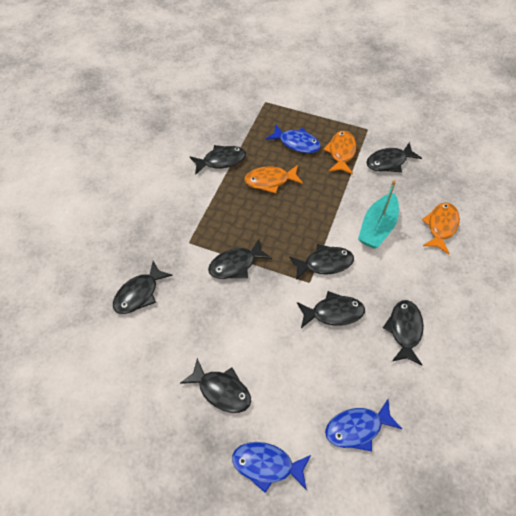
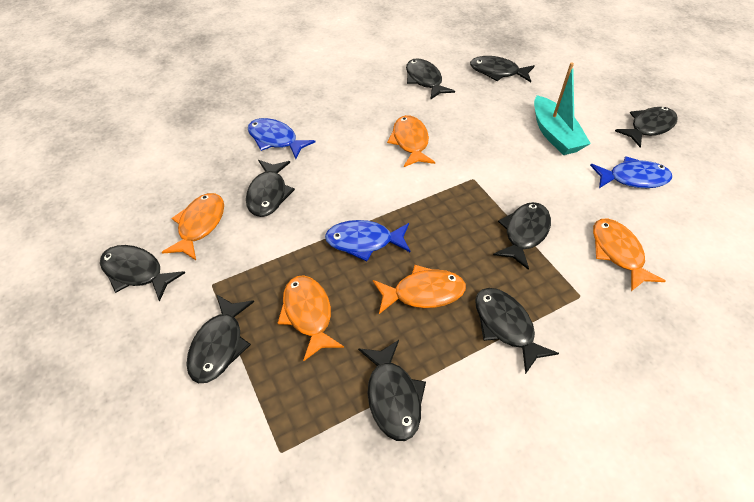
black fish: [113,261,173,314] [180,358,251,413] [189,145,246,175] [208,239,272,279] [289,244,354,280] [297,291,365,328] [366,142,422,172] [383,300,424,365] = 8 -> [100,245,185,302] [186,294,254,383] [246,160,295,217] [358,340,426,441] [406,58,455,100] [470,56,534,82] [475,288,559,374] [493,202,551,270] [615,107,678,147] = 9
orange fish: [244,165,303,193] [323,131,356,174] [422,203,460,254] = 3 -> [162,193,224,260] [278,275,344,361] [373,265,466,314] [387,115,435,167] [593,219,666,291] = 5

